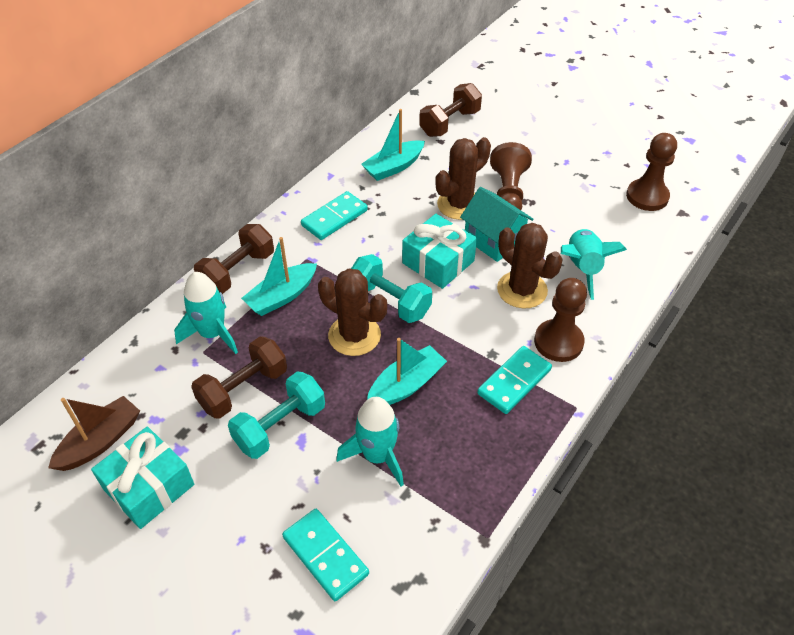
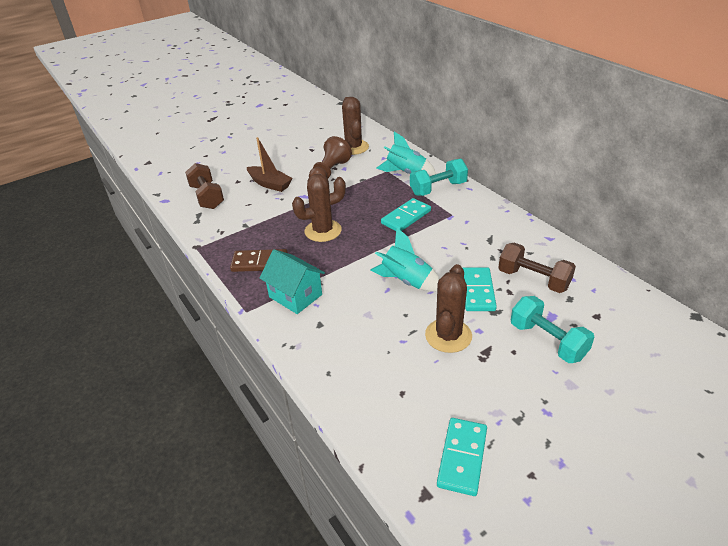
brown domino: none = 0 -> [230,249,288,272] = 1
brown dumbbell: [191,336,287,419] [194,224,274,294] [419,83,482,137] = 3 -> [185,163,224,209] [498,243,576,293] = 2
brown pawn: [490,142,532,210] [534,278,587,362] [626,133,677,211] = 3 -> [309,136,352,179] = 1
turquoise boat: [241,237,317,316] [361,109,425,181] [367,338,447,405] = 3 -> none = 0
turquoise gift: [91,427,194,529] [402,214,477,289] = 2 -> none = 0
turquoise rocket: [174,272,238,354] [336,397,404,487] [561,229,627,300] = 3 -> [370,228,440,292] [377,132,436,176] = 2

